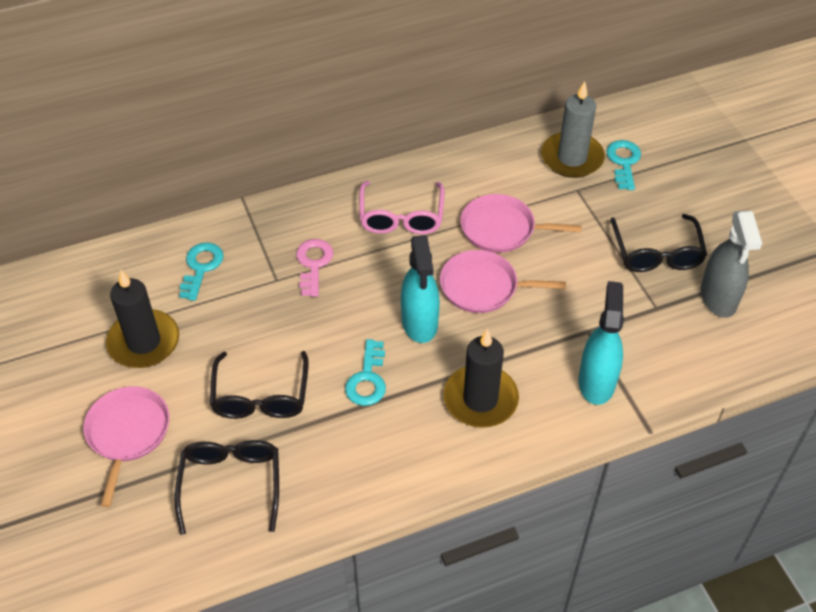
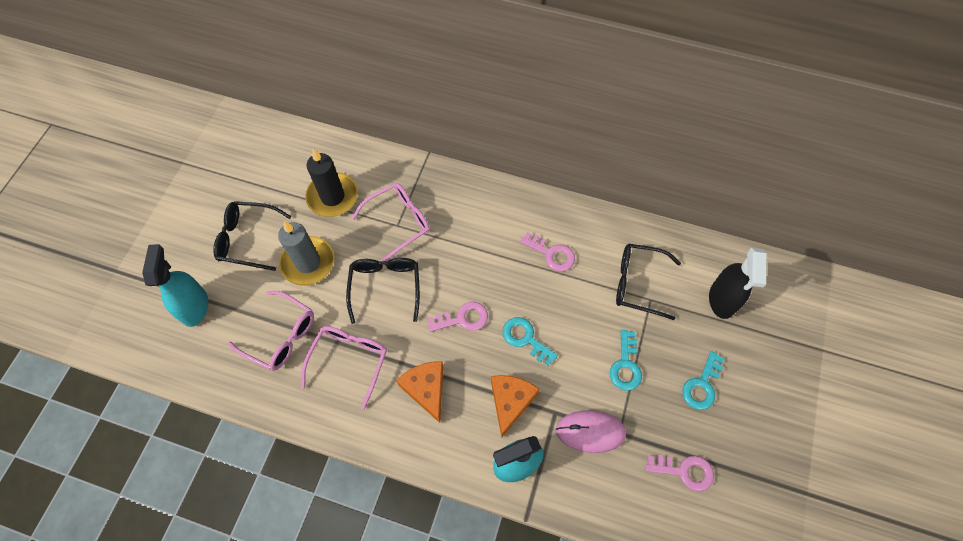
black candle: [106,270,179,368] [443,329,519,427] = 2 -> [305,149,358,217] = 1
black spray bottle: none = 0 -> [709,248,766,319] = 1
grey spray bottle: [701,211,762,318] = 1 -> none = 0
orange cheese: none = 0 -> [396,361,444,423] [491,375,540,438] = 2
pink glasses: [359,181,444,234] = 1 -> [228,291,314,371] [301,326,387,410] [352,183,430,261] = 3
pink key: [296,239,333,297] = 1 -> [428,302,488,332] [520,232,575,271] [646,455,714,491] = 3
pink mouse: none = 0 -> [556,410,626,453] = 1
pink pan: [83,386,170,507] [440,250,566,313] [460,194,582,253] = 3 -> none = 0

